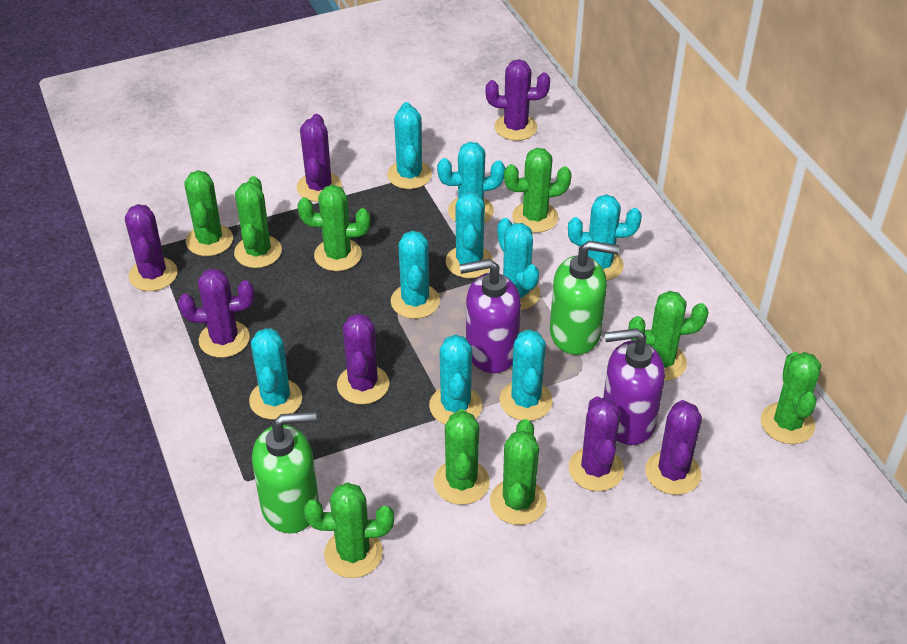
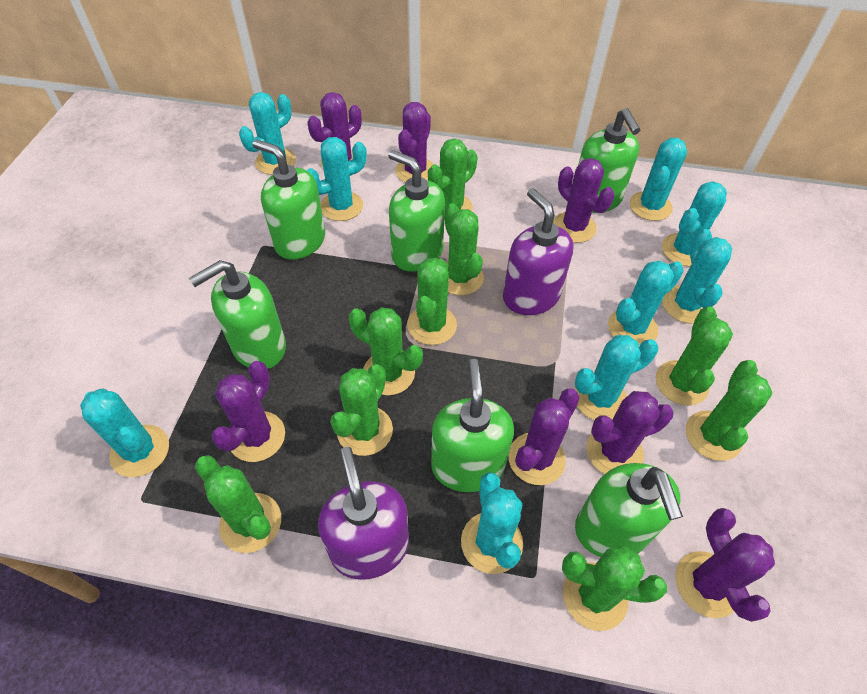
green soap dispenser: [252,412,319,533] [550,241,619,355] = 2 -> [189,260,286,369] [253,139,325,260] [388,150,445,272] [431,359,514,492] [575,463,683,557] [578,108,640,213] = 6

